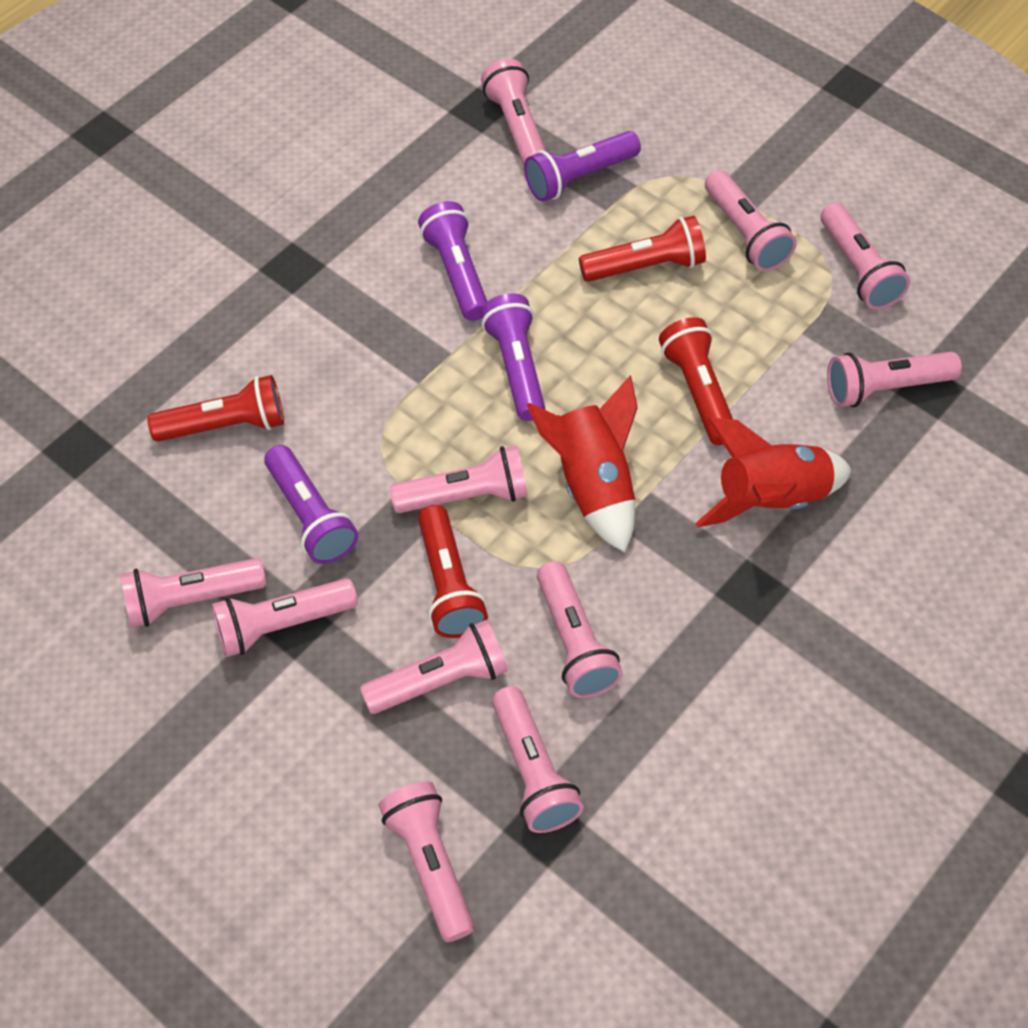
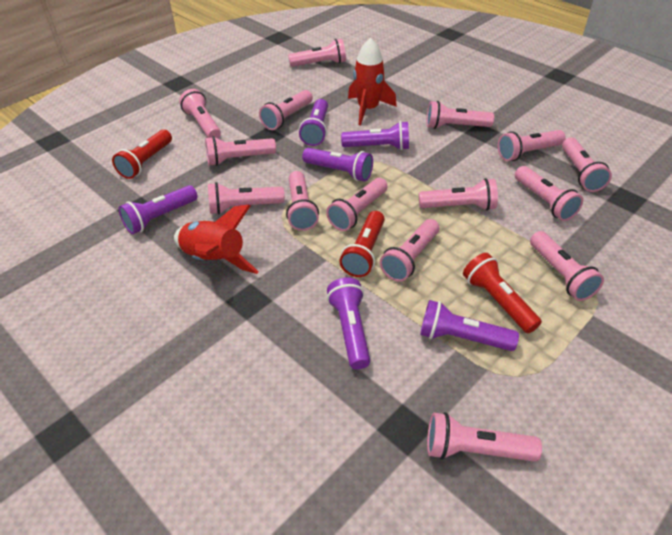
pink flashlight: [120,558,266,628] [211,578,358,657] [360,620,508,714] [378,782,474,942] [390,445,528,513] [481,58,546,165] [492,686,584,833] [537,561,623,698] [705,170,797,272] [821,203,910,310] [827,352,962,407] = 11 -> [179,89,221,138] [205,136,276,166] [208,182,285,214] [259,90,313,130] [286,171,319,231] [288,39,346,67] [326,178,388,231] [380,219,439,282] [419,178,498,210] [426,101,494,129] [427,412,542,462] [498,130,566,161] [515,166,583,221] [530,231,604,301] [562,137,612,192] = 15
purple flashlight: [264,445,358,564] [418,201,487,321] [481,293,545,421] [524,131,641,202] = 4 -> [119,185,198,234] [299,99,328,146] [302,148,373,182] [327,277,370,369] [341,121,409,150] [420,300,519,351] = 6
red flashlight: [147,375,284,442] [418,505,488,638] [579,216,706,282] [659,317,733,445] = 4 -> [112,129,172,179] [339,211,385,277] [463,253,542,333] = 3

